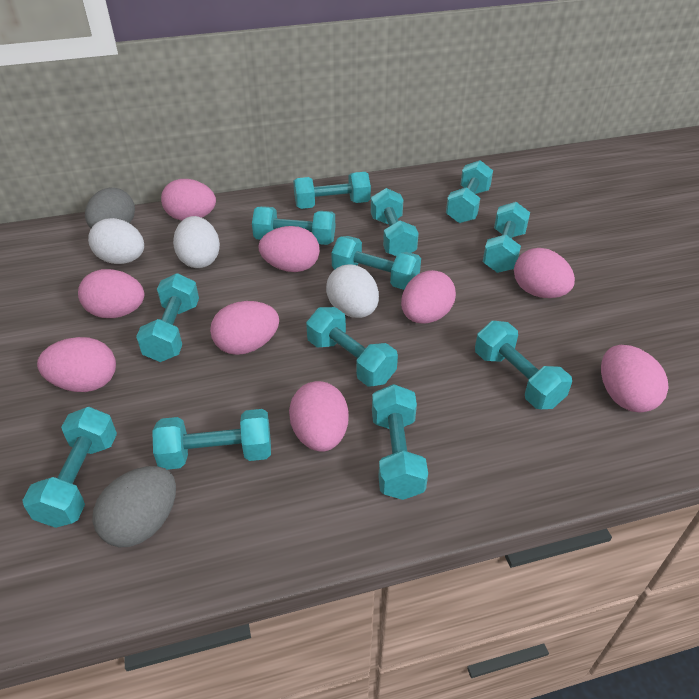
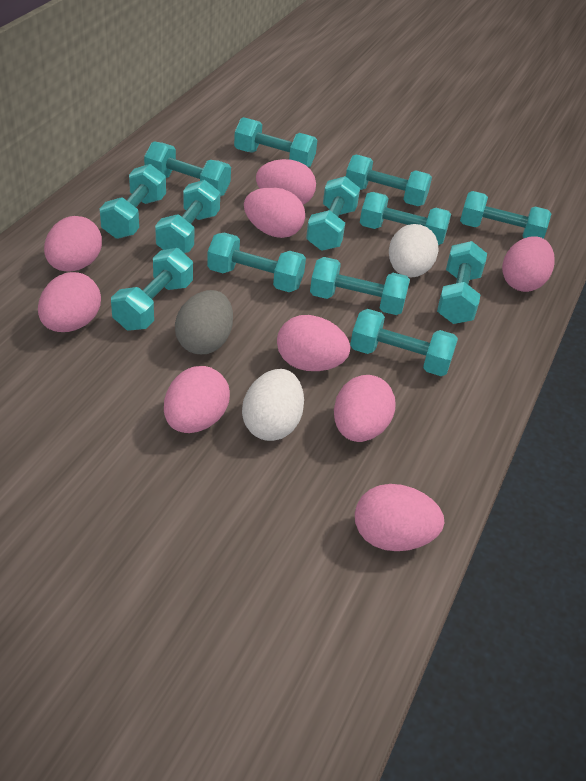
grey egg: [85,188,135,228] [92,466,176,547] = 2 -> [175,290,233,354] = 1
turquoise dumbbell: [22,407,117,528] [136,273,199,362] [152,409,271,470] [252,206,335,245] [293,172,371,209] [306,307,398,387] [331,236,421,290] [371,188,419,256] [372,384,428,500] [446,160,493,223] [475,321,572,409] [483,202,530,273] = 12 -> [100,164,166,239] [111,248,193,331] [144,141,231,197] [155,180,220,253] [207,233,306,292] [234,117,317,167] [306,176,360,251] [310,257,410,315] [346,155,432,206] [350,309,458,376] [360,192,451,245] [437,241,487,324] [460,191,552,239] = 13
white egg: [88,218,144,264] [173,216,220,268] [326,264,379,318] = 3 -> [242,369,304,441] [389,224,439,277] = 2

